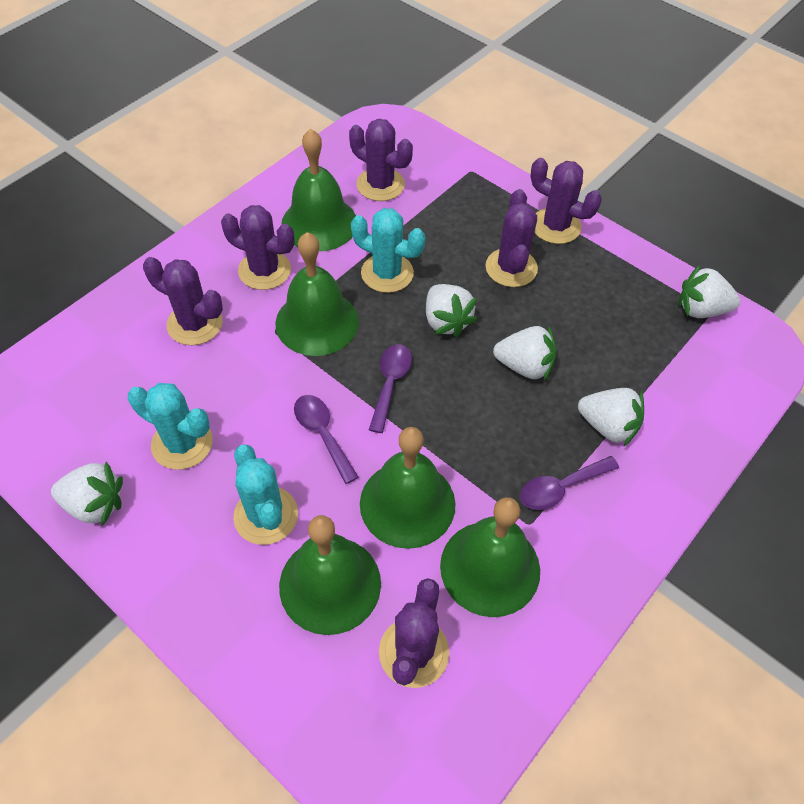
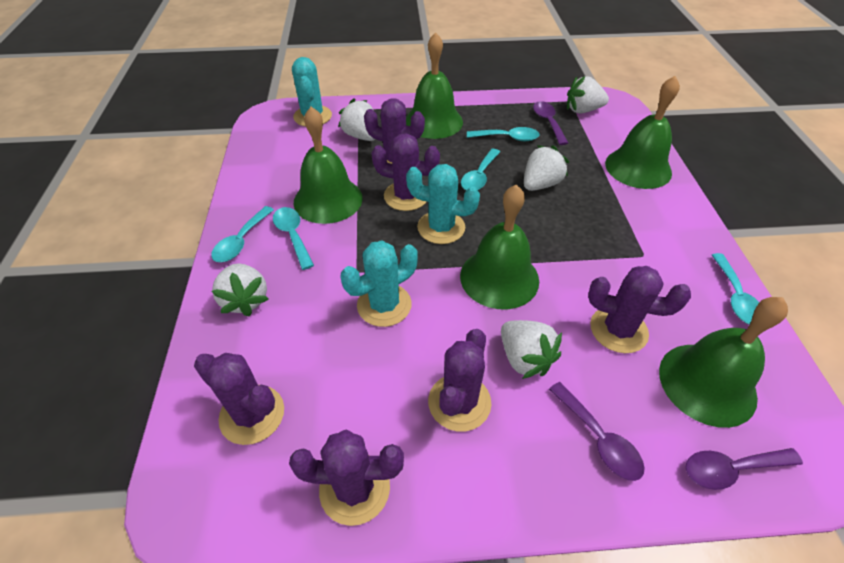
turquoise spoon: none = 0 -> [211,206,274,262] [273,207,314,270] [461,149,500,190] [467,127,540,141] [712,253,759,325] = 5

